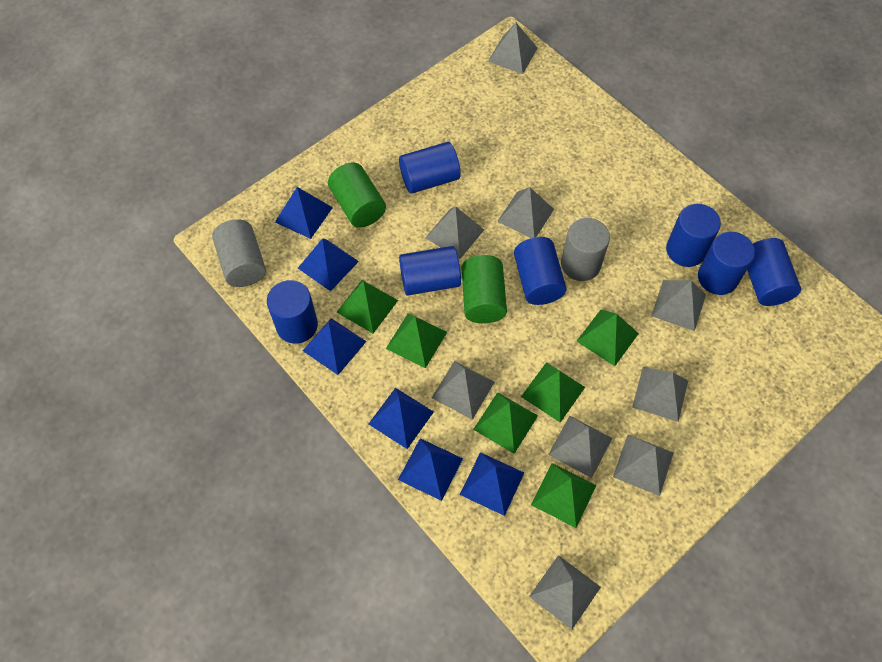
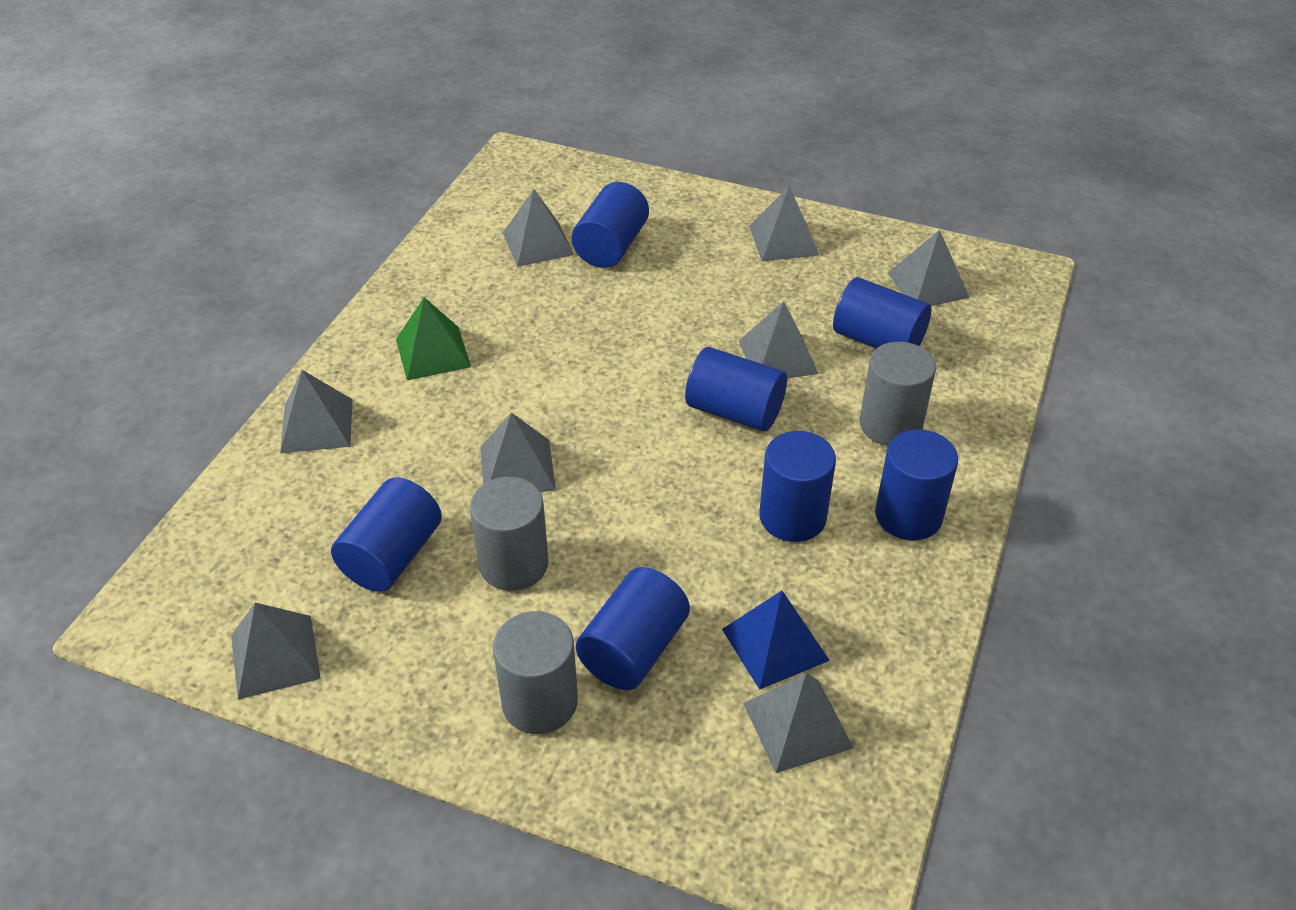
blue pyramid: [275,187,333,239] [298,238,359,291] [303,318,367,375] [369,388,434,449] [398,438,463,501] [460,452,524,516] = 6 -> [722,591,830,690] = 1
green cylinder: [328,162,386,228] [462,255,507,323] = 2 -> none = 0
green pyramid: [337,280,398,333] [386,313,447,368] [473,392,538,454] [521,362,585,422] [531,463,596,528] [576,310,639,366] = 6 -> [396,297,471,380] = 1
grey cylinder: [212,219,266,287] [561,218,610,281] = 2 -> [470,477,549,591] [493,611,578,734] [860,342,936,446] = 3
grey pyramid: [425,206,484,259] [432,361,494,420] [488,23,537,74] [497,187,554,238] [529,555,601,629] [548,416,612,478] [613,435,674,496] [632,367,688,422] [651,280,706,331] = 9 -> [231,603,321,700] [280,370,352,453] [480,412,556,492] [503,189,574,267] [739,301,819,379] [743,673,854,773] [749,186,819,261] [888,230,970,306] = 8

